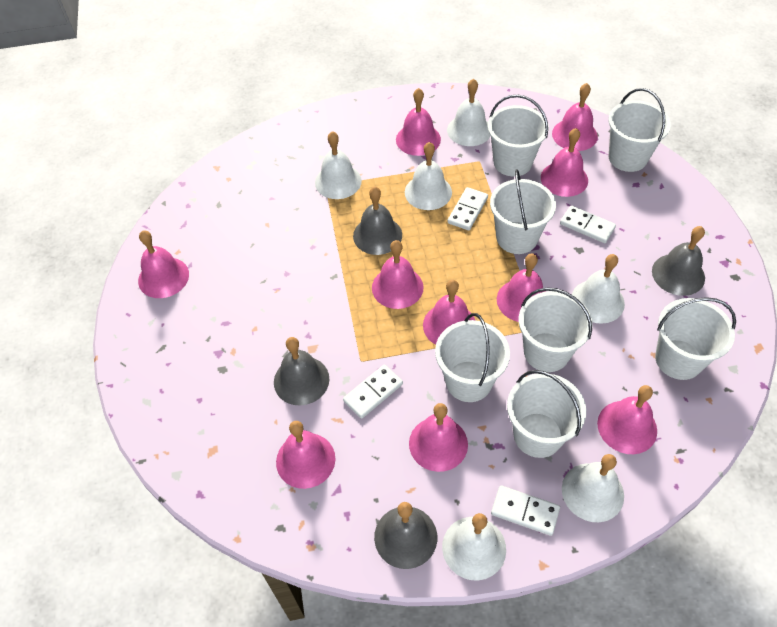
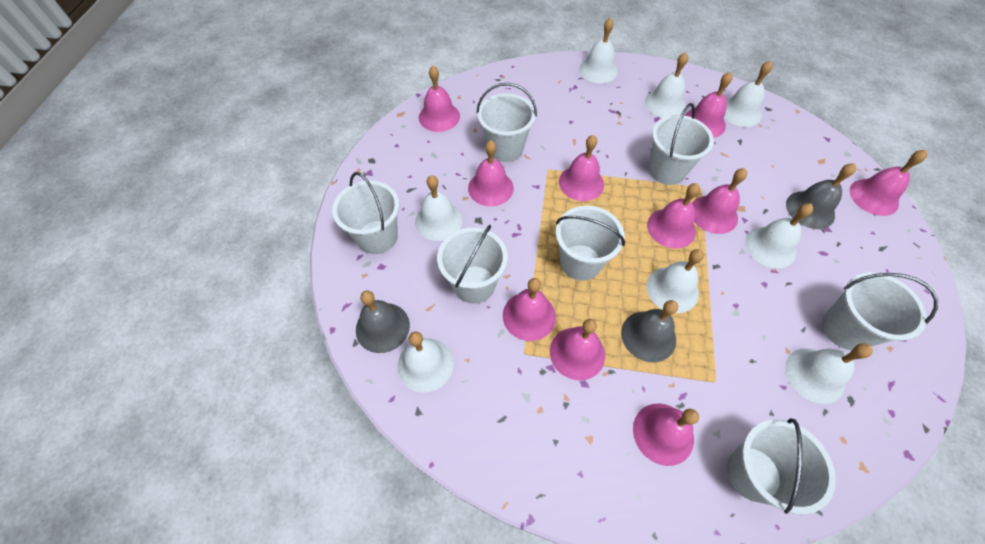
grey bell: [274,337,329,405] [353,186,402,255] [374,502,437,569] [652,226,705,296] = 4 -> [356,290,410,353] [621,300,678,362] [786,163,856,229] = 3
white bell: [315,131,362,199] [405,142,452,210] [442,513,506,581] [447,79,490,146] [562,454,624,522] [572,254,625,324] = 6 -> [398,331,454,393] [415,175,463,241] [579,18,618,83] [645,52,688,118] [646,249,704,313] [724,61,772,127] [745,203,813,268] [785,343,873,404] = 8
white domino: [343,365,403,419] [447,187,488,231] [491,485,560,536] [560,205,616,243] = 4 -> none = 0

